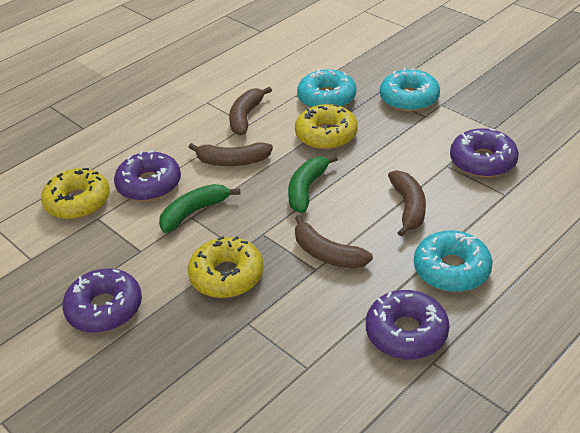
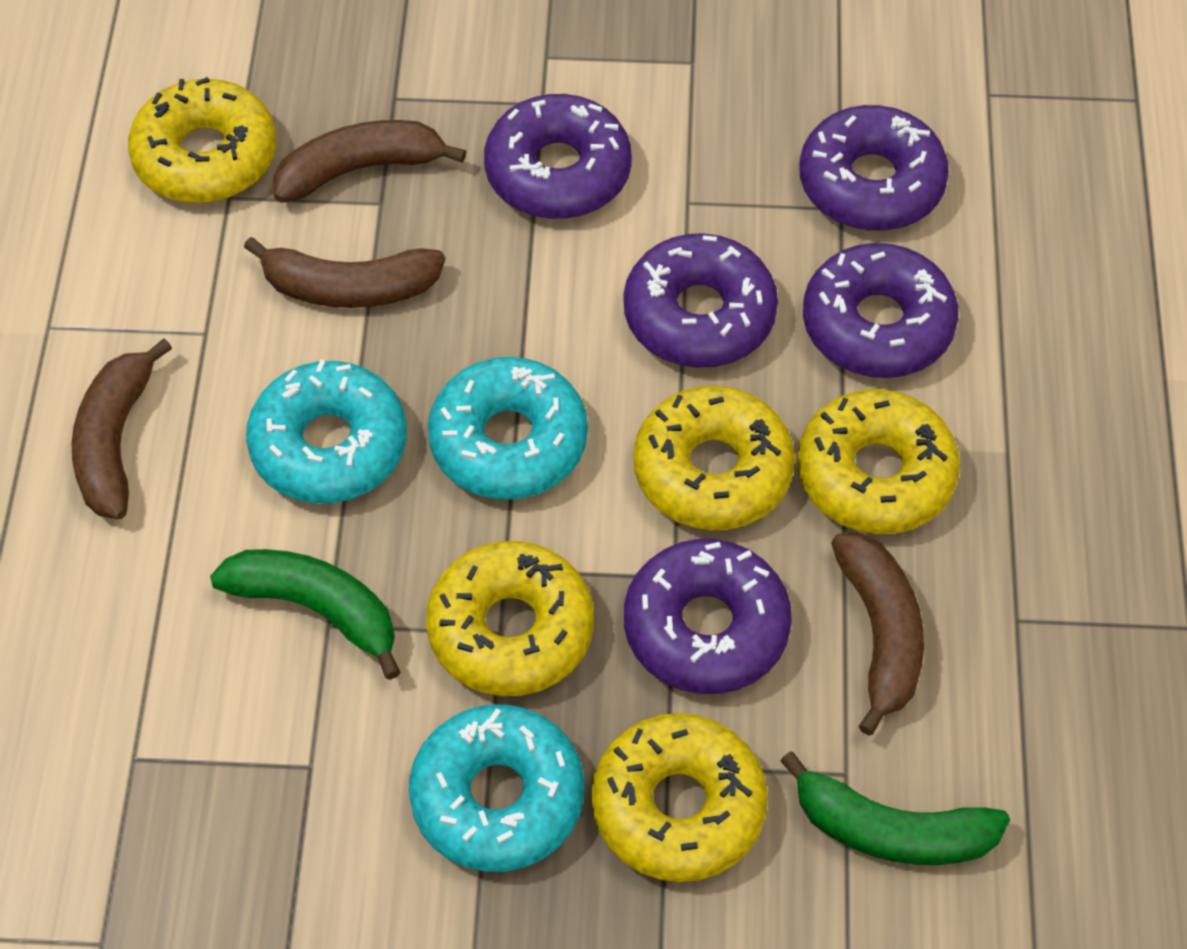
purple donut: [62,268,142,333] [114,150,181,201] [366,290,450,360] [450,128,519,177] = 4 -> [484,94,632,219] [624,233,778,368] [624,539,792,694] [799,105,949,231] [803,243,958,378] = 5
yellow donut: [41,168,110,219] [188,236,264,298] [295,104,357,150] = 3 -> [128,77,277,203] [426,541,594,696] [591,713,768,882] [634,386,795,530] [797,389,960,534] = 5

